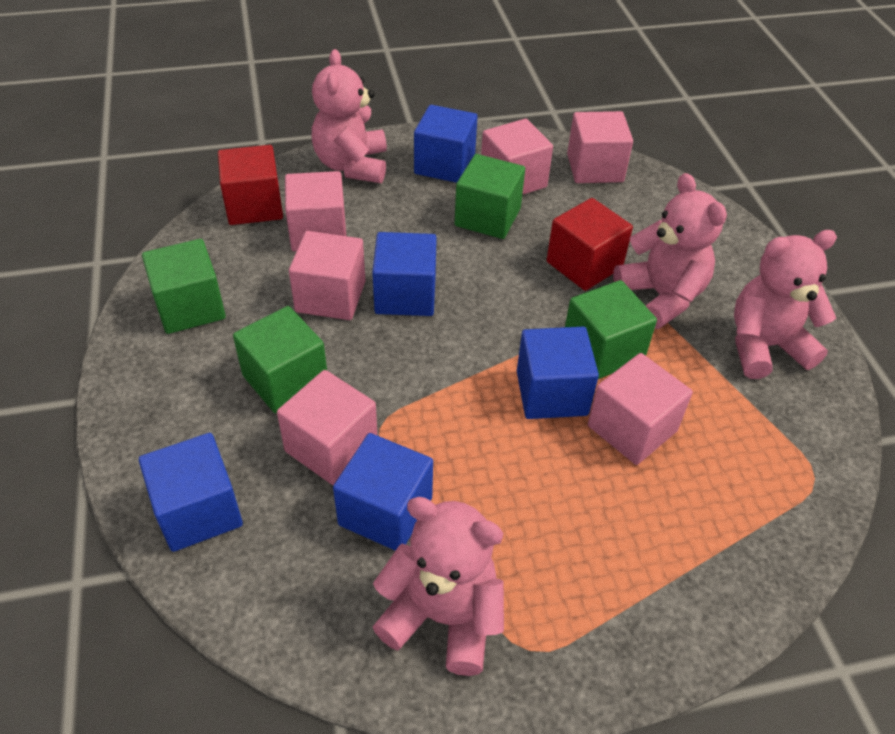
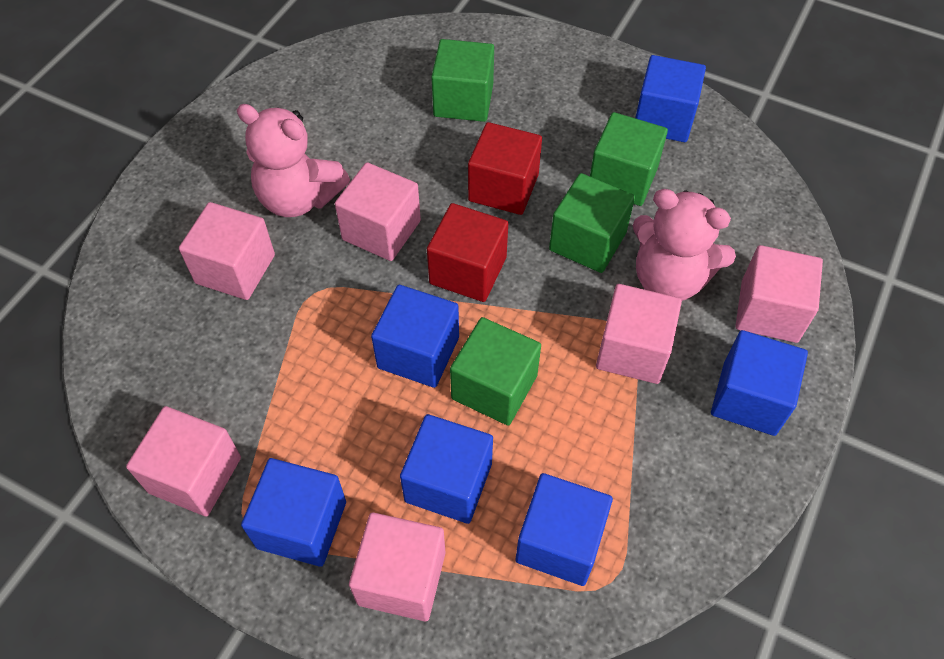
blue cube: [139,433,243,552] [333,433,433,551] [372,232,437,316] [414,105,478,183] [517,327,599,419] = 5 -> [241,458,346,567] [371,285,459,388] [400,414,493,524] [516,473,613,586] [635,55,706,142] [711,330,808,436] = 6
pink teddy bear: [312,49,387,183] [373,497,504,676] [613,173,727,329] [734,230,837,379] = 4 -> [237,104,350,217] [632,189,736,301] = 2

